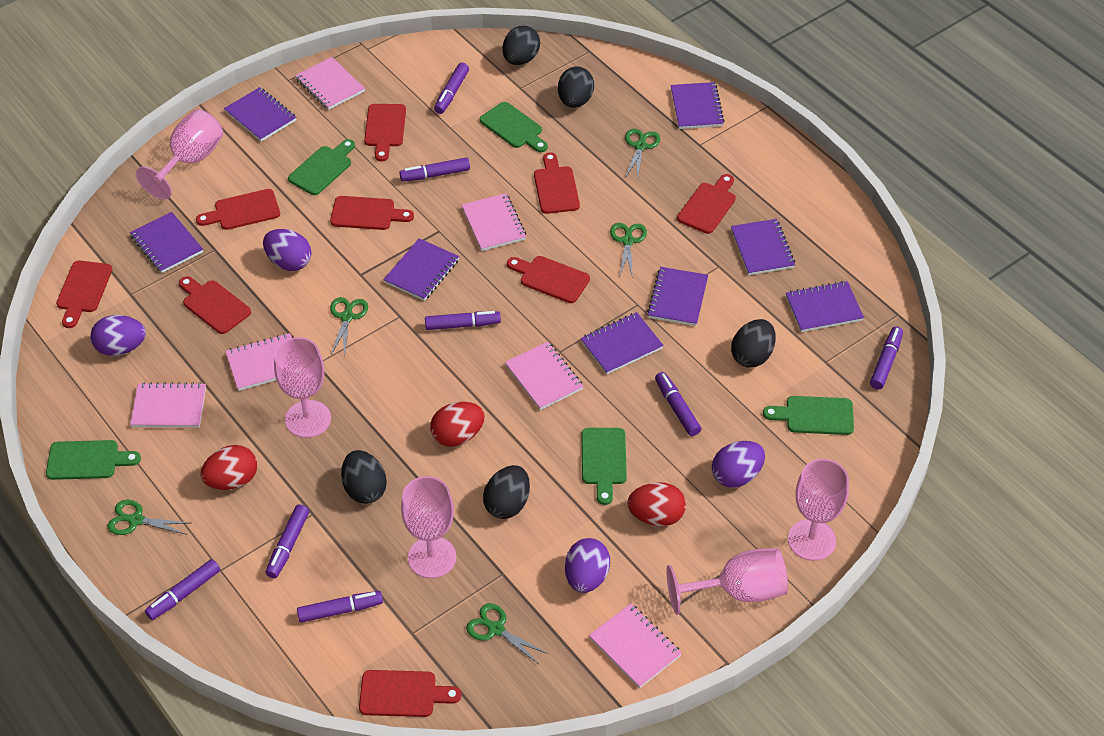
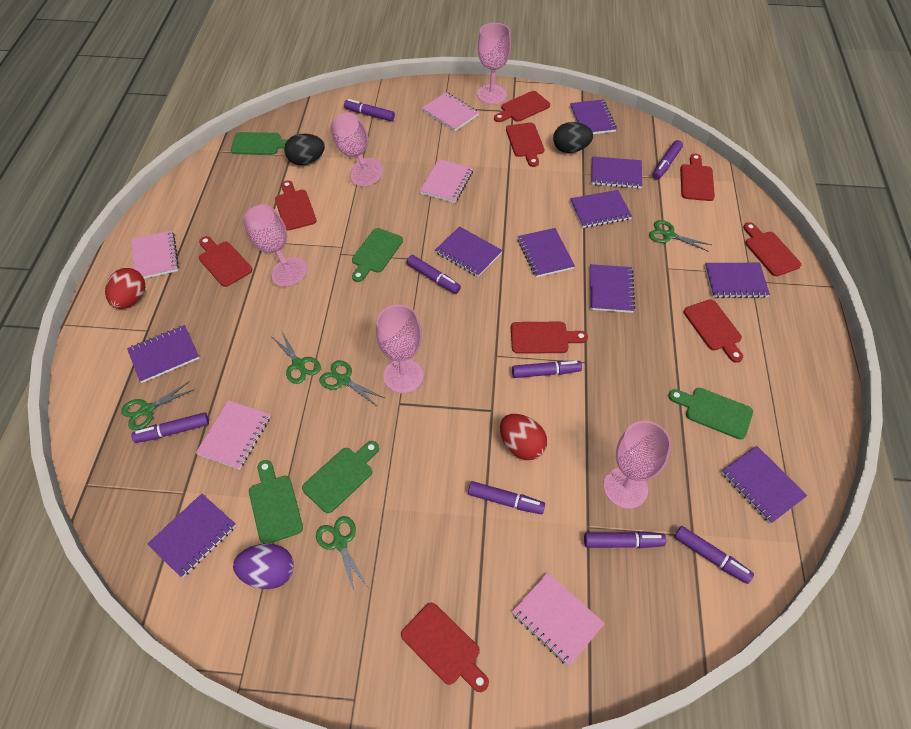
black egg: [341,450,387,504] [483,465,530,519] [502,26,540,65] [558,66,594,108] [731,319,776,368] = 5 -> [284,133,325,165] [553,122,593,153] = 2
pink notebook: [130,382,206,428] [225,333,292,391] [295,57,365,110] [462,193,526,251] [505,342,584,410] [589,603,682,688] = 6 -> [131,230,179,279] [196,400,270,470] [420,159,473,203] [422,92,479,131] [512,572,605,666] = 5
purple egg: [90,315,146,356] [263,229,311,271] [565,538,610,593] [712,441,765,488] = 4 -> [233,544,294,589] = 1
purple notebook: [130,212,203,273] [224,87,296,142] [383,238,459,301] [581,312,664,374] [647,267,708,326] [671,82,725,129] [731,219,795,275] [786,281,864,332] = 8 -> [127,325,200,383] [147,494,236,578] [435,226,503,277] [518,228,575,277] [570,99,617,134] [570,190,632,228] [590,264,635,313] [591,156,642,189] [705,263,770,298] [721,446,807,524] = 10
red egg: [200,445,257,490] [430,402,485,447] [627,482,686,526] = 3 -> [105,268,145,309] [500,414,547,460] = 2

